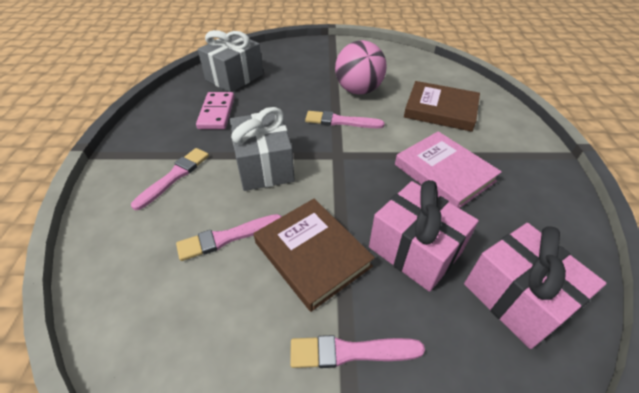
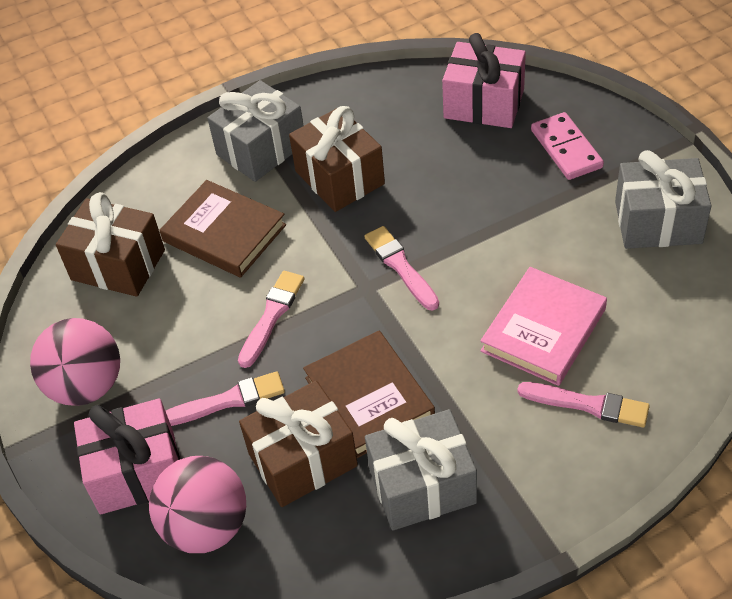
brown gift: none = 0 -> [56,192,165,297] [239,381,358,507] [289,106,385,212] = 3
grey gift: [198,30,263,92] [230,107,295,191] = 2 -> [207,80,304,182] [365,409,477,530] [615,150,712,249] = 3
pink ball: [335,40,387,94] = 1 -> [30,318,120,406] [149,456,246,553] = 2

